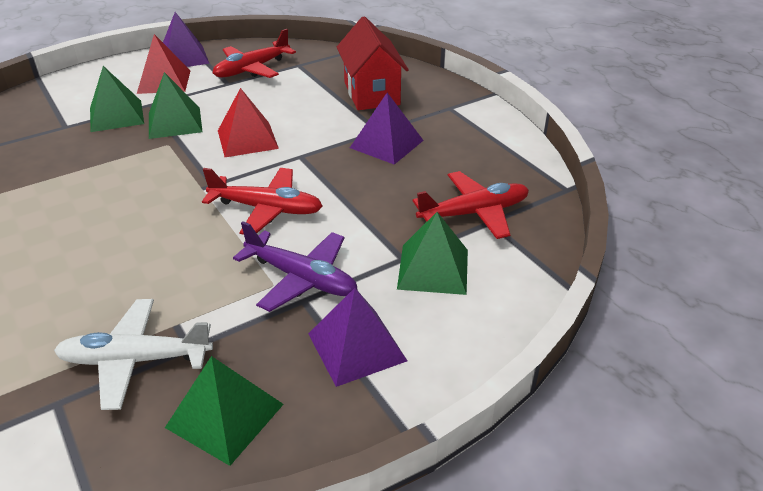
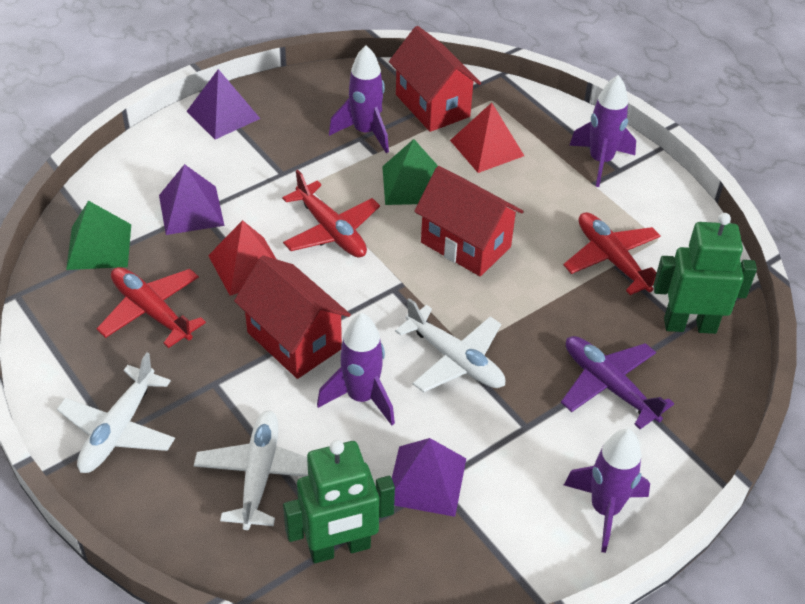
green pyramid: [90,66,144,132] [149,72,202,139] [165,356,284,466] [397,212,468,295] = 4 -> [66,201,131,270] [382,139,438,205] = 2
green robot: none = 0 -> [283,440,395,563] [653,213,757,334] = 2
purple rocket: none = 0 -> [317,313,395,425] [329,45,389,153] [564,429,650,553] [569,75,636,187] = 4
red house: [337,16,409,110] = 1 -> [234,256,351,379] [389,26,481,132] [414,166,524,277] = 3
white plane: [54,299,213,410] = 1 -> [57,352,175,473] [194,410,308,530] [395,298,505,392] = 3

